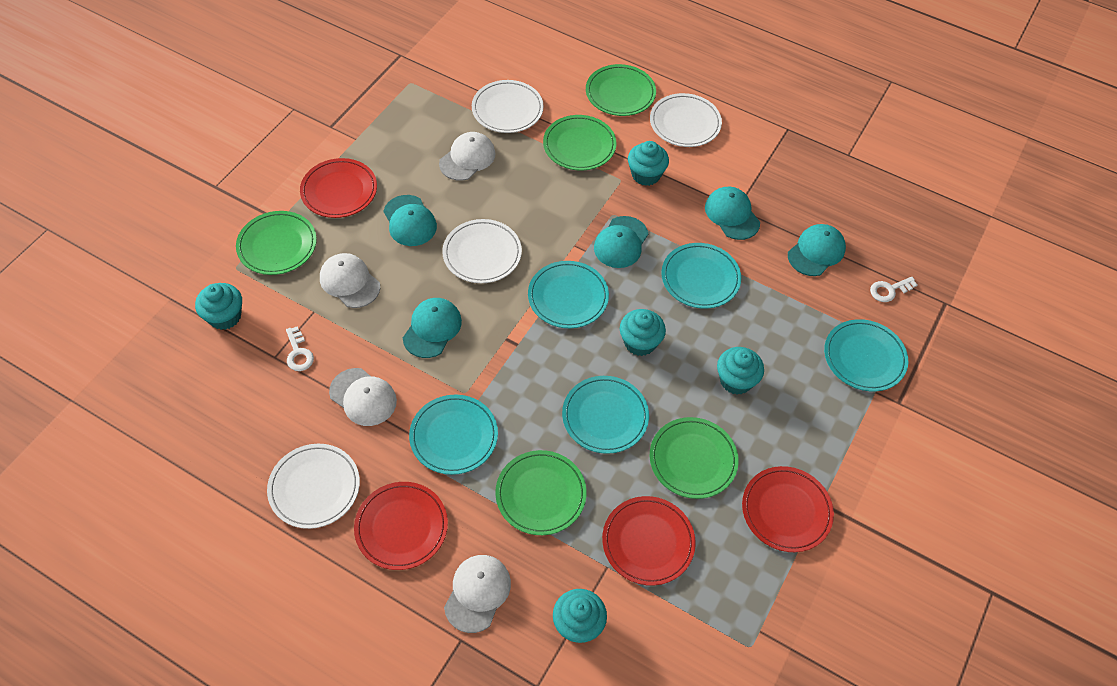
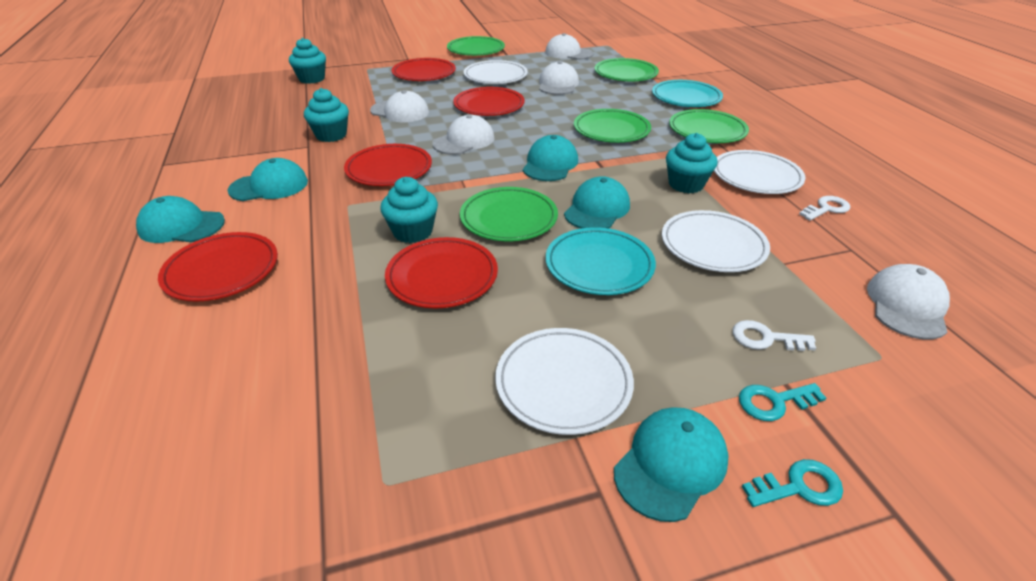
red plate: [300,158,377,218] [354,482,448,570] [602,496,696,586] [742,466,834,552] = 4 -> [158,232,278,302] [344,144,432,186] [385,237,498,308] [392,58,456,81] [453,87,525,116] = 5
turquoise cupcake: [195,283,242,330] [553,589,607,643] [620,309,666,356] [628,141,669,186] [717,347,764,395] = 5 -> [289,38,326,84] [304,88,349,142] [380,177,438,243] [666,133,718,193] = 4
turquoise key: none = 0 -> [739,383,826,421] [742,459,843,507] = 2
turquoise plate: [409,395,498,475] [528,261,609,328] [562,376,649,454] [661,243,741,309] [824,319,908,392] = 5 -> [546,227,656,295] [652,80,723,107] = 2
white cap: [320,253,380,308] [329,368,397,426] [439,132,495,181] [444,555,511,633] = 4 -> [370,90,429,122] [432,115,495,155] [539,61,579,95] [545,33,594,60] [867,264,950,339] = 5

